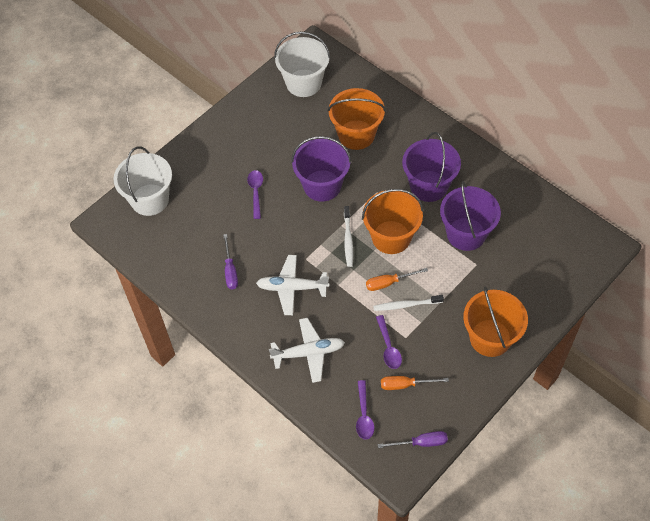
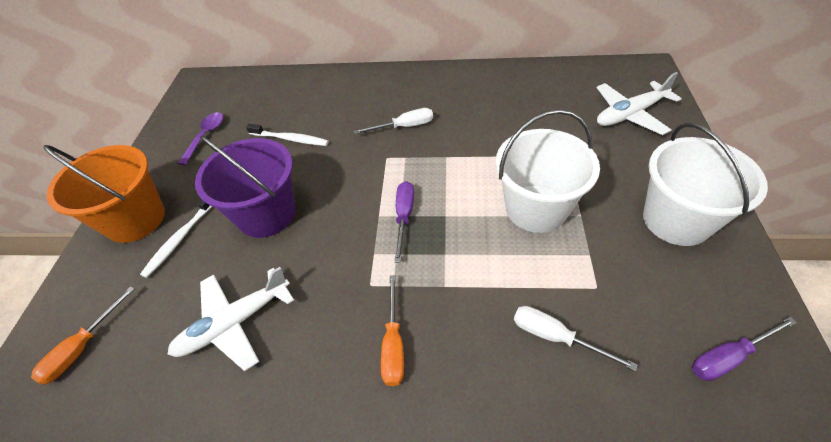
orange bucket: [328,88,386,150] [362,189,423,254] [463,287,528,357] = 3 -> [43,145,165,243] = 1
purple bucket: [291,136,351,202] [402,132,461,202] [440,181,501,251] = 3 -> [195,135,295,238] = 1
purple spoon: [247,170,263,219] [356,380,374,439] [376,315,402,369] = 3 -> [178,112,223,165] = 1
white screwdriver: none = 0 -> [354,108,433,134] [514,306,638,371] = 2

